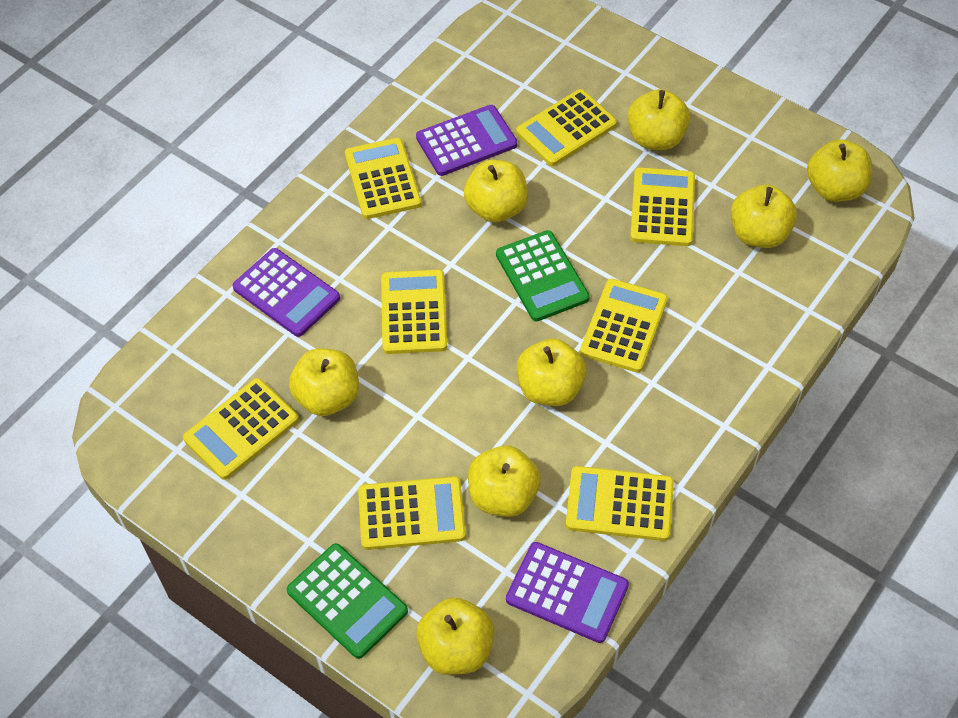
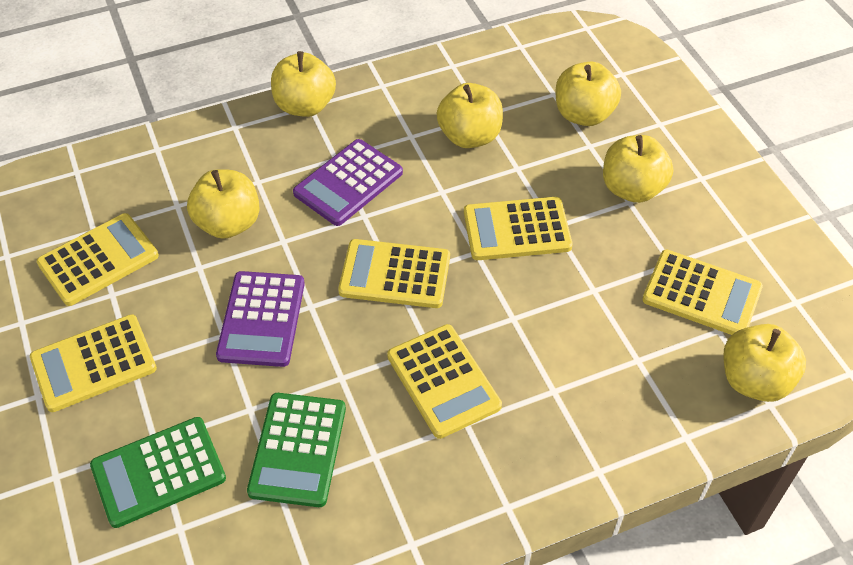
purple calculator: [232,248,340,337] [416,105,517,176] [506,542,629,643] = 3 -> [216,271,305,367] [293,139,403,226] = 2
yellow apple: [289,348,359,416] [416,597,494,675] [464,160,528,222] [468,446,541,517] [517,338,586,406] [627,89,690,150] [731,185,797,248] [807,139,872,202] = 8 -> [187,169,260,239] [271,51,336,117] [437,83,503,148] [556,62,621,126] [603,135,673,203] [723,324,806,402] = 6
yellow calculator: [183,378,299,480] [345,138,422,219] [358,476,466,550] [381,270,447,354] [516,89,617,166] [566,466,674,541] [580,279,668,373] [630,167,695,246] = 8 -> [30,314,157,412] [37,213,159,306] [338,239,450,308] [387,324,502,439] [464,197,573,260] [642,249,763,335] = 6

